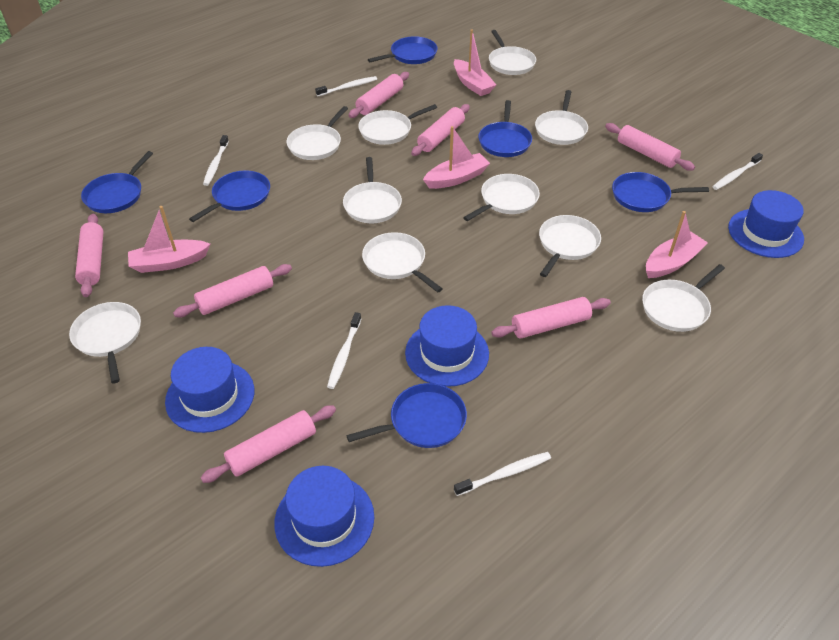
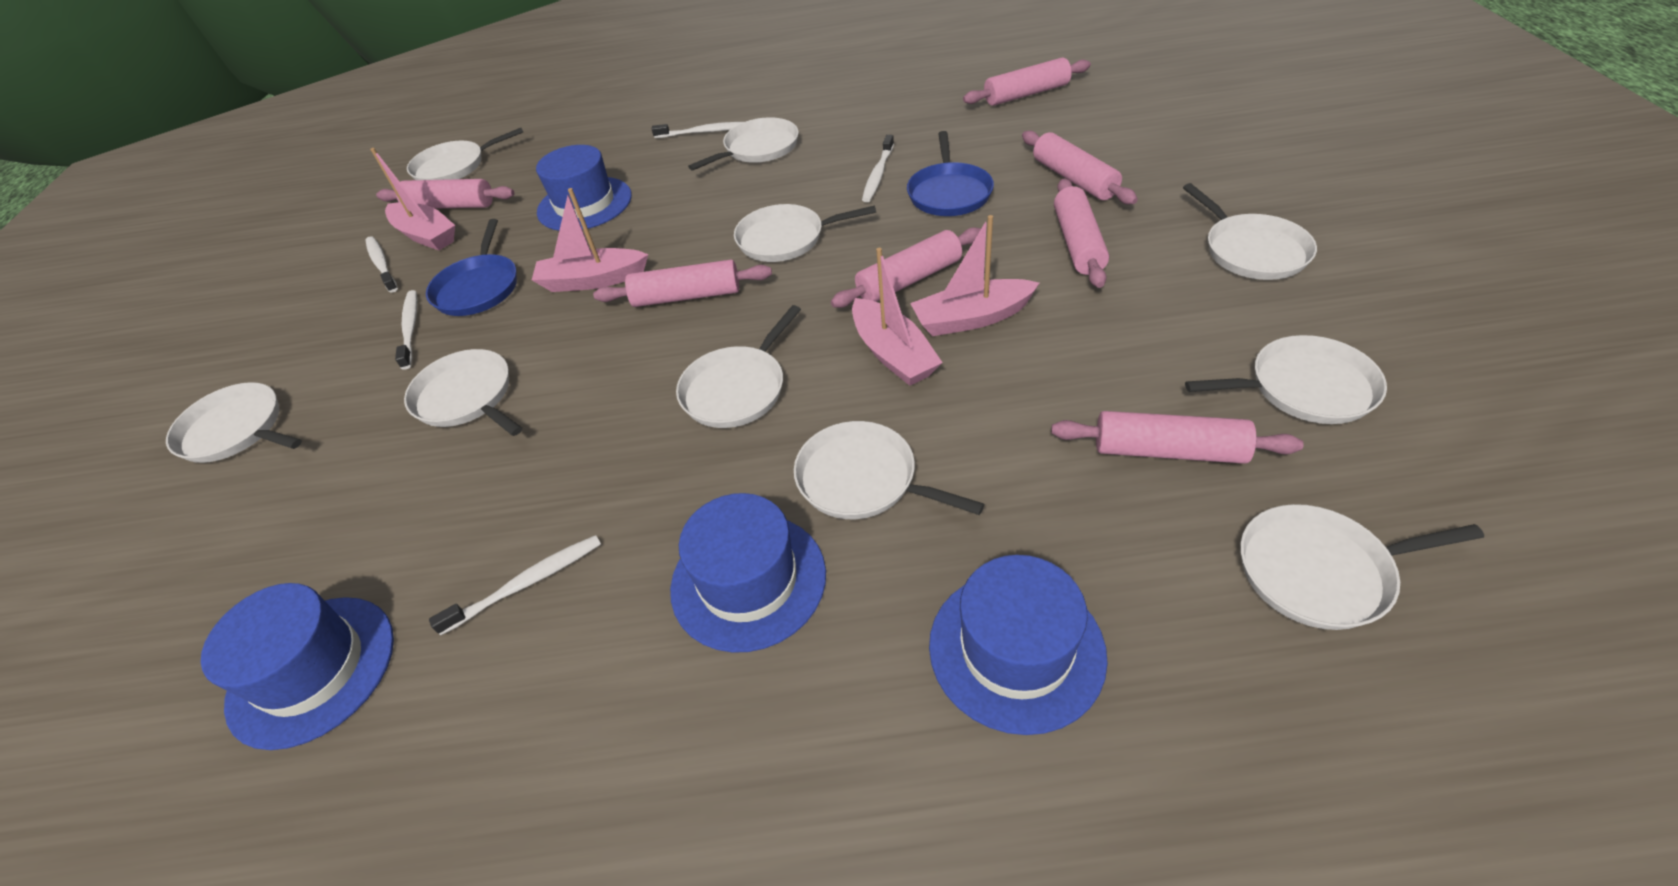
blue pan: [81,151,153,213] [189,171,270,222] [346,383,467,448] [368,36,438,64] [478,100,532,157] [612,172,709,212] = 6 -> [426,219,517,316] [907,131,994,216] = 2

